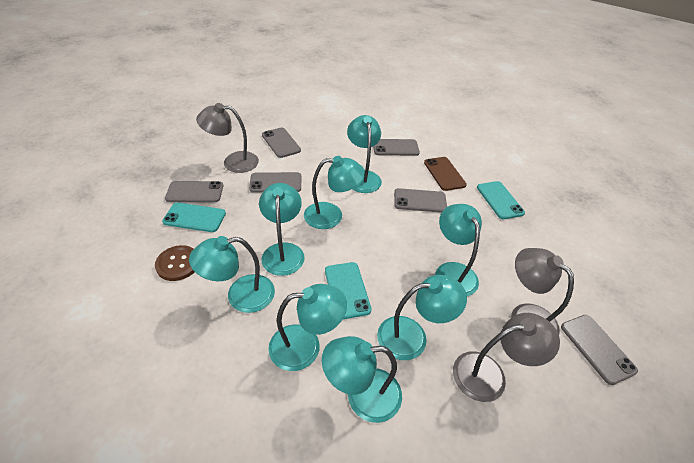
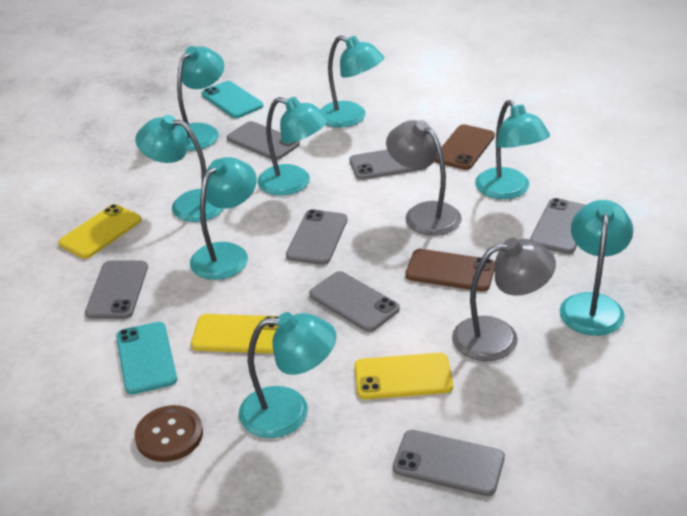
brown phone: [424,157,467,191] = 1 -> [405,249,495,291] [435,124,495,170] = 2
grey lamp: [196,103,259,173] [453,313,560,402] [511,248,574,334] = 3 -> [386,120,462,236] [452,238,556,362] = 2
grey phone: [165,181,223,202] [249,172,301,193] [262,127,301,158] [373,139,420,156] [394,188,447,213] [561,315,638,385] = 6 -> [85,261,148,319] [227,121,300,160] [286,209,347,265] [309,271,400,332] [349,150,427,180] [393,430,505,496] [530,198,586,254] = 7
turquoise phone: [162,202,226,232] [325,262,372,319] [477,181,525,219] = 3 -> [116,322,177,395] [201,81,264,118] = 2
yellow phone: none = 0 -> [58,204,141,258] [191,314,279,353] [354,353,453,399] = 3

